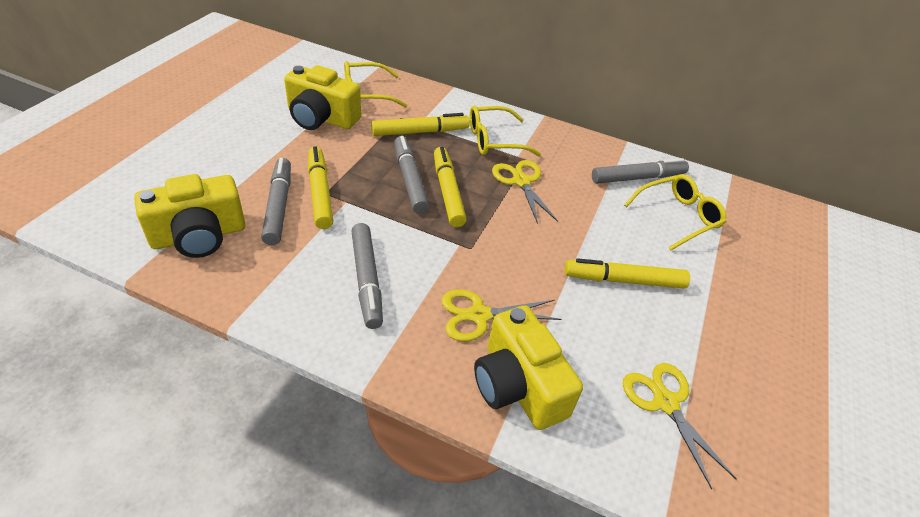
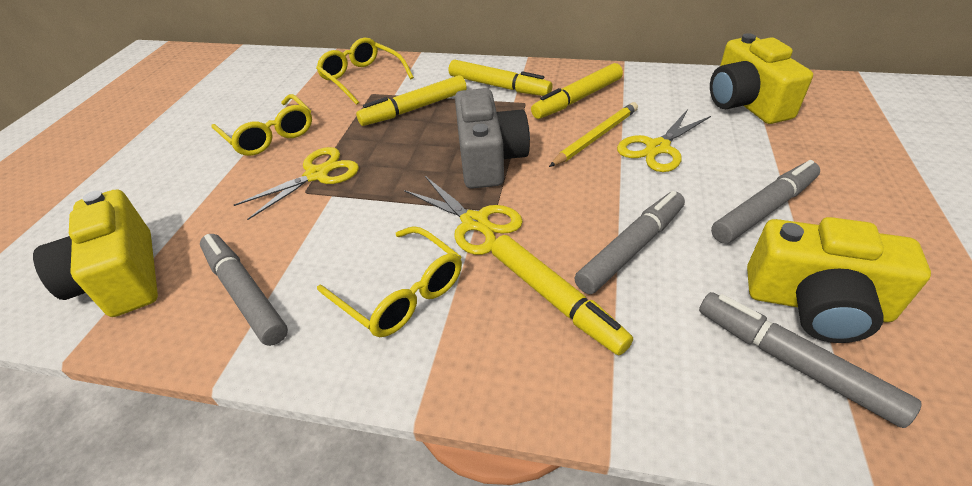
grey camera: none = 0 -> [455,88,530,189] = 1
yellow pencil: none = 0 -> [549,102,638,167] = 1

